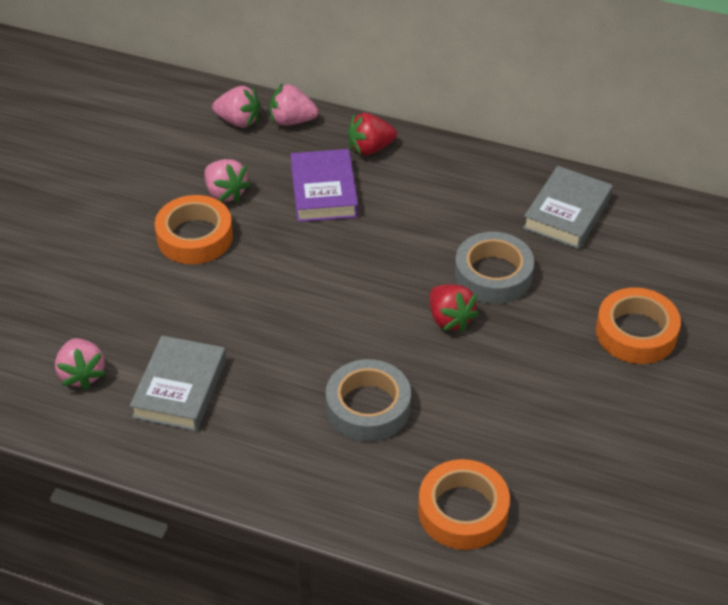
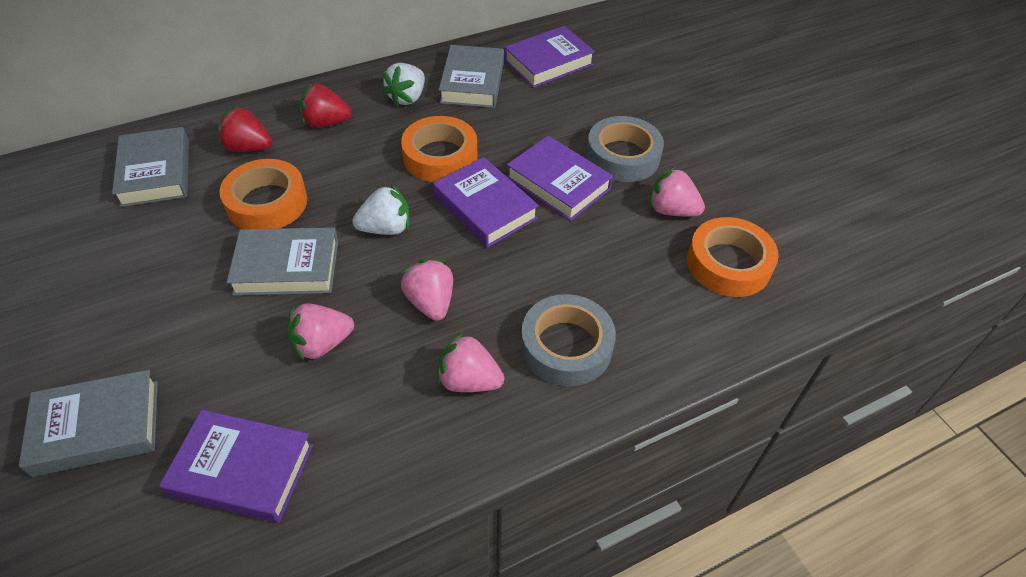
grey book: [130,335,226,431] [523,166,613,249] = 2 -> [19,370,158,477] [112,127,189,207] [227,227,338,296] [439,45,504,108] = 4
purple book: [290,149,358,222] = 1 -> [159,410,313,523] [433,157,539,248] [504,26,595,88] [507,136,613,221] = 4
white strawberry: none = 0 -> [352,184,410,235] [382,63,425,107] = 2

